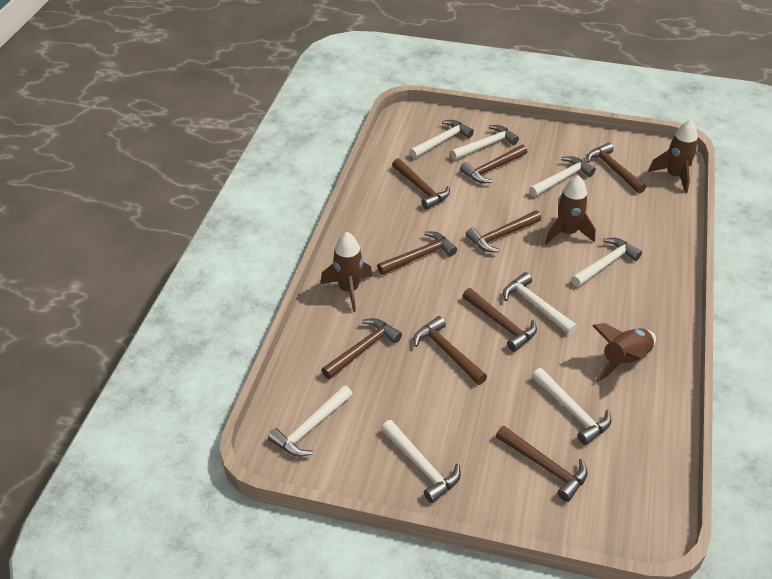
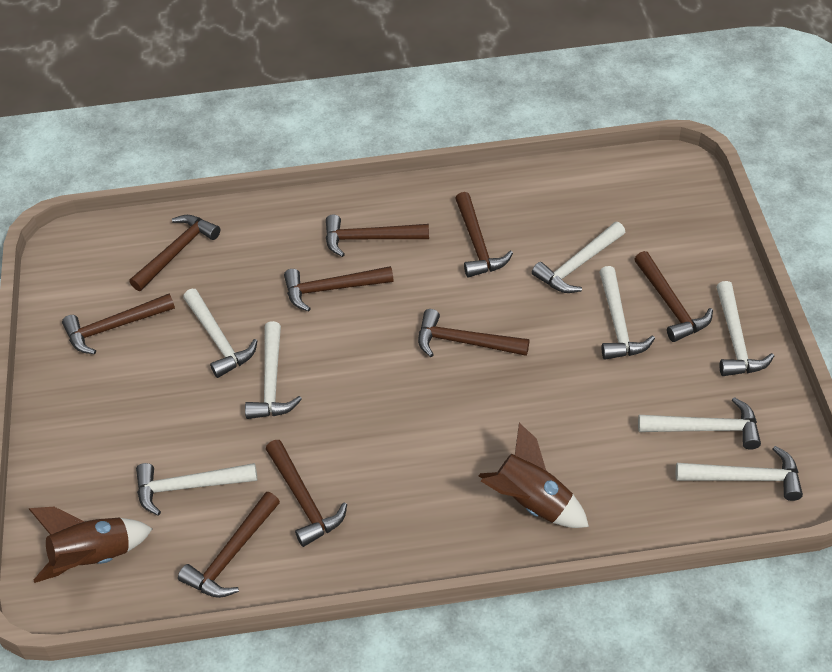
brown rocket: [321,232,373,312] [545,175,596,244] [593,323,656,382] [648,119,698,193] = 4 -> [29,507,153,583] [479,423,589,528] = 2

